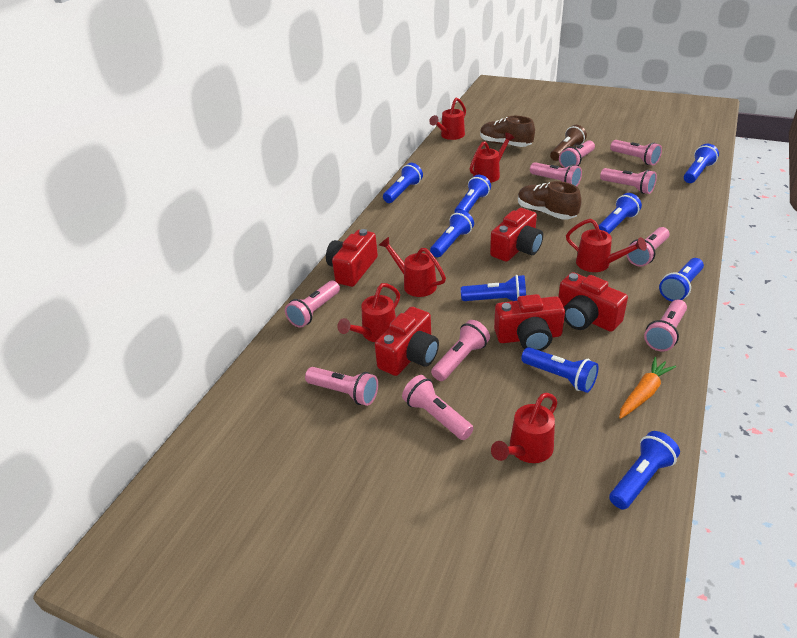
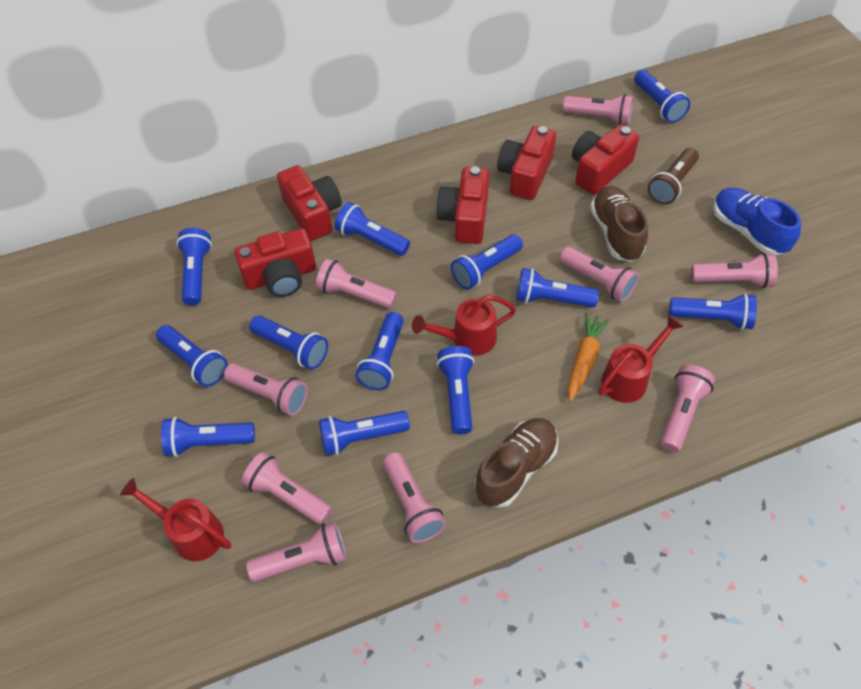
blue flashlight: [383,163,423,203] [430,210,474,257] [455,175,491,212] [461,275,526,301] [521,347,599,393] [598,193,642,234] [609,431,680,510] [659,258,704,301] [684,144,719,183] = 9 -> [156,325,228,387] [161,417,255,457] [176,228,212,305] [249,316,328,369] [319,411,410,456] [335,202,410,256] [355,312,404,390] [437,346,474,434] [451,234,523,290] [516,268,599,308] [634,70,690,123] [669,293,757,330] = 12
blue shoe: none = 0 -> [713,188,801,255] = 1
pink flashlight: [285,281,340,328] [305,367,378,406] [402,375,474,440] [431,320,490,381] [530,162,582,186] [559,140,595,168] [600,168,657,194] [610,140,662,165] [626,227,670,267] [644,299,687,352] = 10 -> [224,363,308,416] [242,452,332,525] [246,522,347,582] [316,259,397,309] [383,452,446,543] [560,247,639,302] [563,94,633,125] [660,365,715,452] [691,253,778,288] = 9
red watering can: [337,283,400,342] [379,237,446,297] [429,98,466,140] [469,133,514,183] [491,393,558,463] [566,219,647,272] = 6 -> [120,478,231,561] [412,295,516,355] [598,315,683,403] = 3

